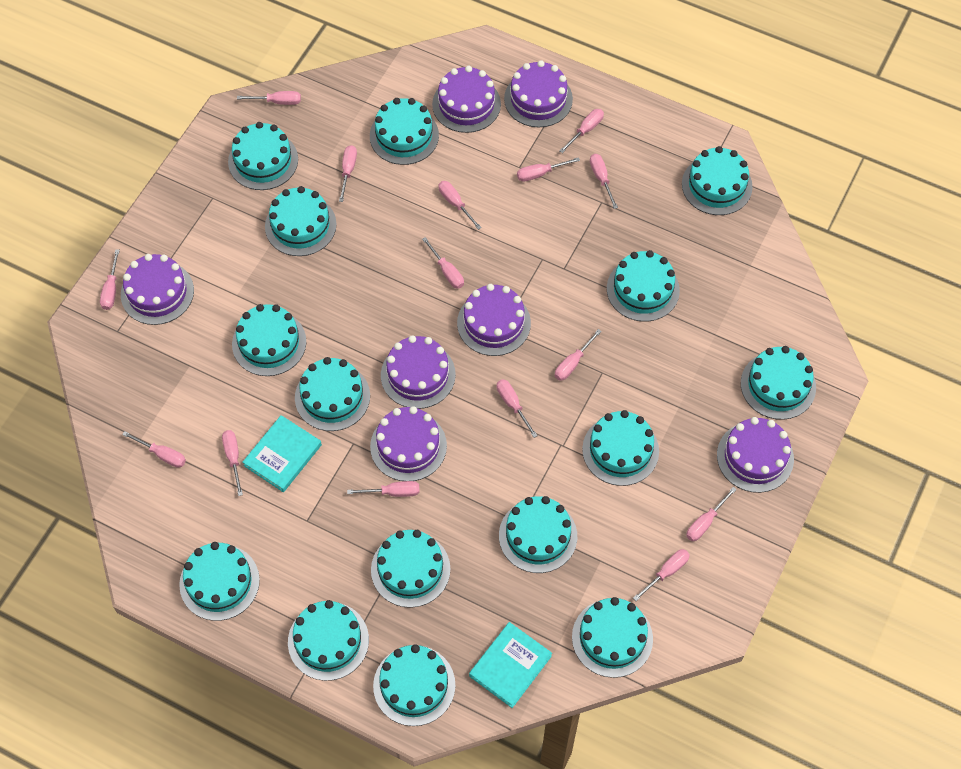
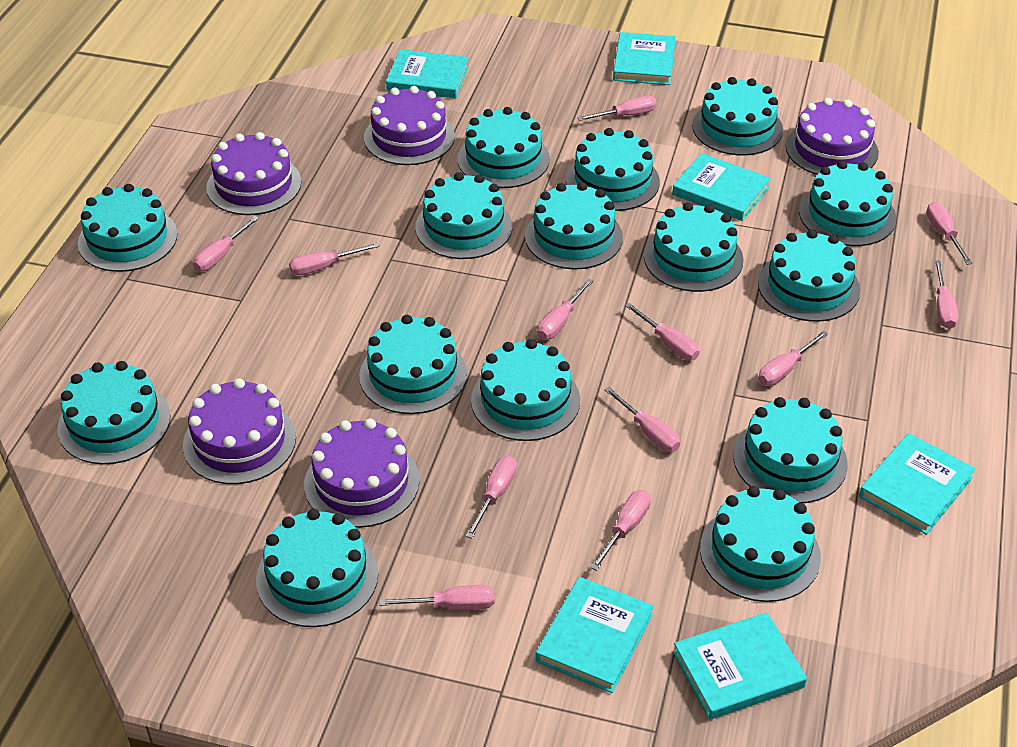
pink screwdriver: [100,249,120,310] [122,431,186,468] [222,430,243,496] [237,91,301,105] [339,145,357,202] [347,481,420,497] [422,237,464,289] [439,181,482,230] [497,379,538,438] [517,157,580,182] [555,329,602,381] [560,109,604,153] [590,154,618,209] [633,549,690,601] [686,487,737,541] = 15 -> [193,216,259,271] [289,243,380,275] [379,585,494,610] [466,456,517,539] [537,279,593,340] [577,96,657,121] [591,490,651,571] [604,387,680,452] [625,303,700,360] [758,331,828,386] [926,202,972,265] [935,260,959,329] = 12
purple cake: [121,254,194,325] [370,406,447,481] [381,335,456,409] [432,66,501,133] [457,284,531,356] [504,60,573,127] [717,417,794,493] = 7 -> [183,378,296,484] [206,132,301,215] [304,419,420,528] [364,86,455,165] [786,98,879,175] = 5
turquoise book: [242,415,322,492] [469,622,552,708] = 2 -> [386,49,469,98] [536,577,654,693] [613,32,676,85] [672,153,771,221] [673,613,807,720] [859,433,975,535] = 6

